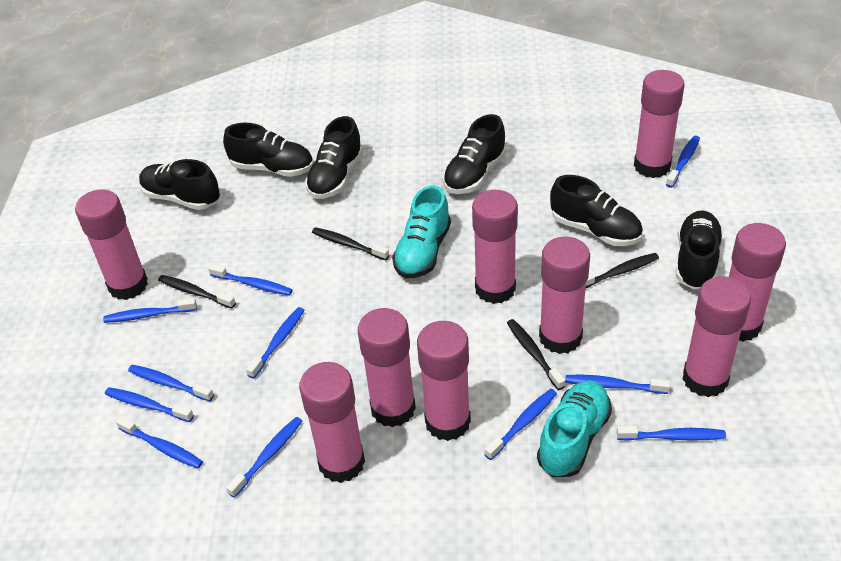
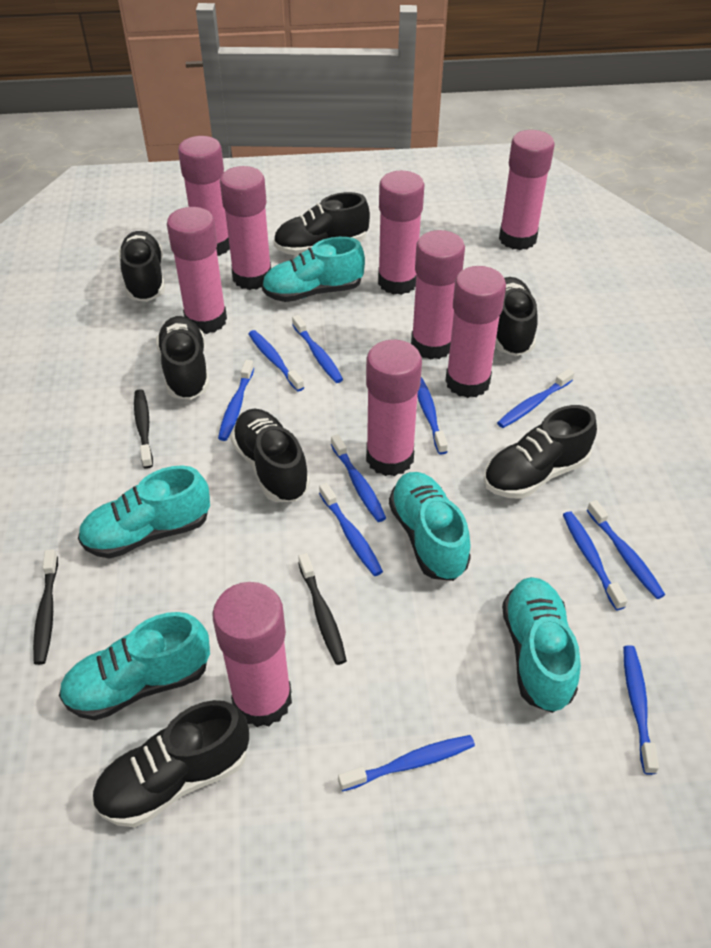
black shoe: [139,159,220,210] [223,123,313,177] [305,116,363,199] [443,114,506,194] [550,175,643,246] [676,211,723,290] = 6 -> [92,700,249,827] [119,231,165,302] [156,316,210,400] [231,409,310,502] [274,192,370,256] [484,405,597,499] [495,277,538,356] = 7
black toothbrush: [158,275,236,309] [312,227,389,260] [507,319,565,390] [586,253,659,288] = 4 -> [33,549,58,665] [134,389,153,469] [298,553,347,665] = 3
turquoise shoe: [392,186,451,278] [537,380,612,477] = 2 -> [59,612,210,720] [78,466,210,559] [262,237,365,302] [389,472,471,581] [502,577,581,713] = 5

